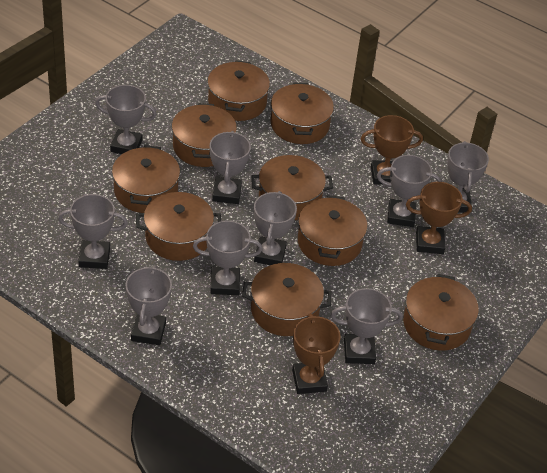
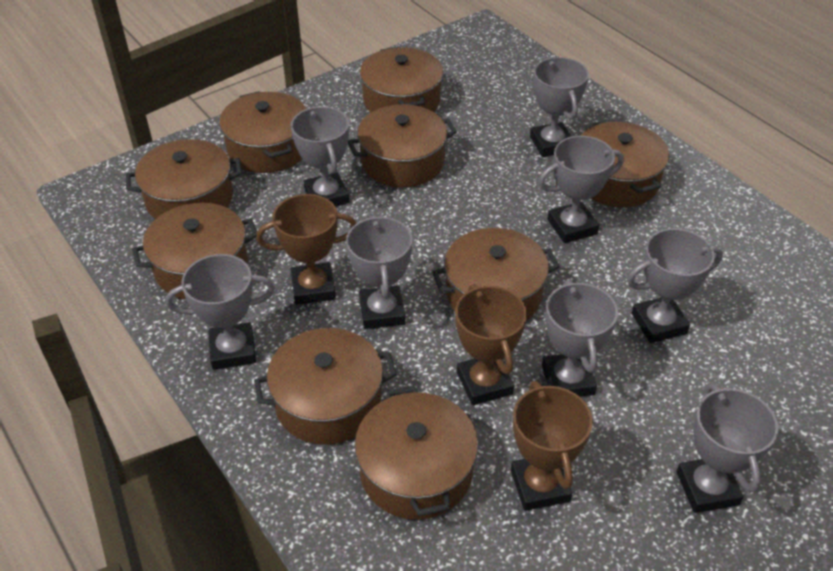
grey trophy: [58,194,128,269] [95,85,157,154] [125,265,172,345] [193,221,263,295] [210,131,251,204] [254,191,297,265] [331,288,403,364] [377,155,442,227] [447,141,489,213] = 9 -> [166,254,275,370] [291,106,349,207] [346,215,413,329] [530,57,589,157] [539,136,624,243] [542,280,618,397] [627,228,723,343] [676,383,778,513] = 8

